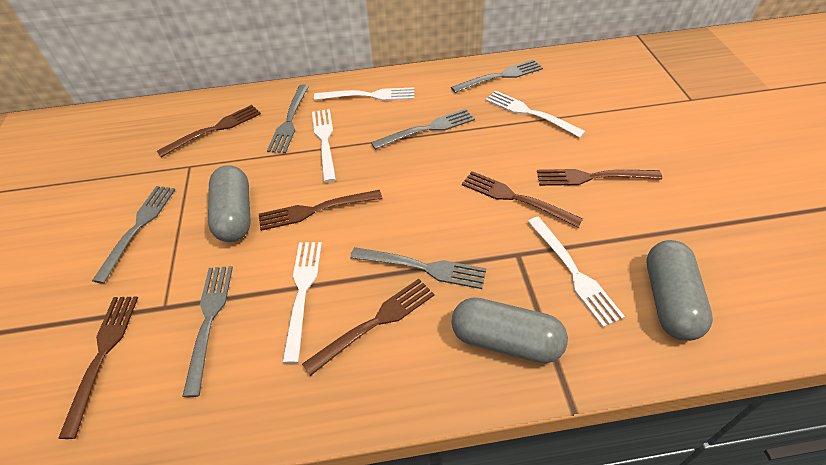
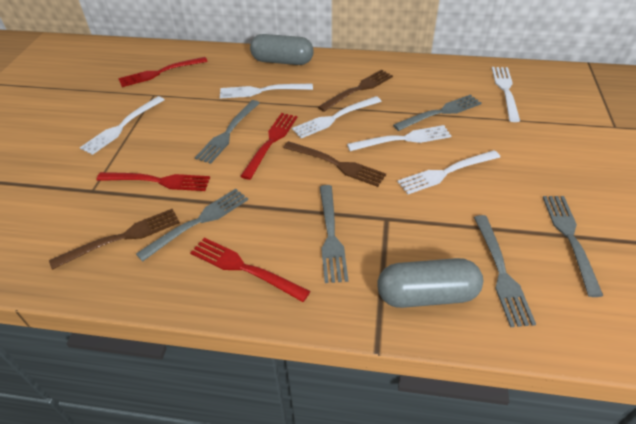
brown fork: [58,296,138,439] [157,105,261,157] [259,190,382,231] [302,279,435,376] [462,171,583,227] [537,169,662,186] = 6 -> [49,209,180,270] [283,141,386,187] [318,70,393,112] = 3
grey capsule: [208,165,251,242] [451,297,568,363] [647,240,713,341] = 3 -> [250,34,314,65] [377,258,483,308] = 2
red fork: none = 0 -> [96,172,210,191] [118,57,208,87] [190,238,310,302] [240,113,297,180] = 4
white fork: [282,242,322,364] [312,109,336,182] [314,87,415,101] [485,91,586,138] [528,217,625,327] = 5 -> [80,96,164,155] [220,83,313,99] [292,96,382,138] [347,125,451,151] [397,150,500,194] [492,67,520,122] = 6

